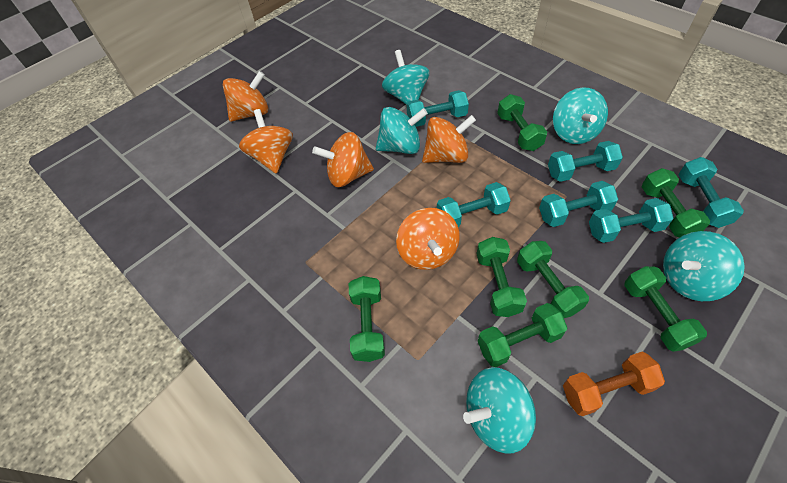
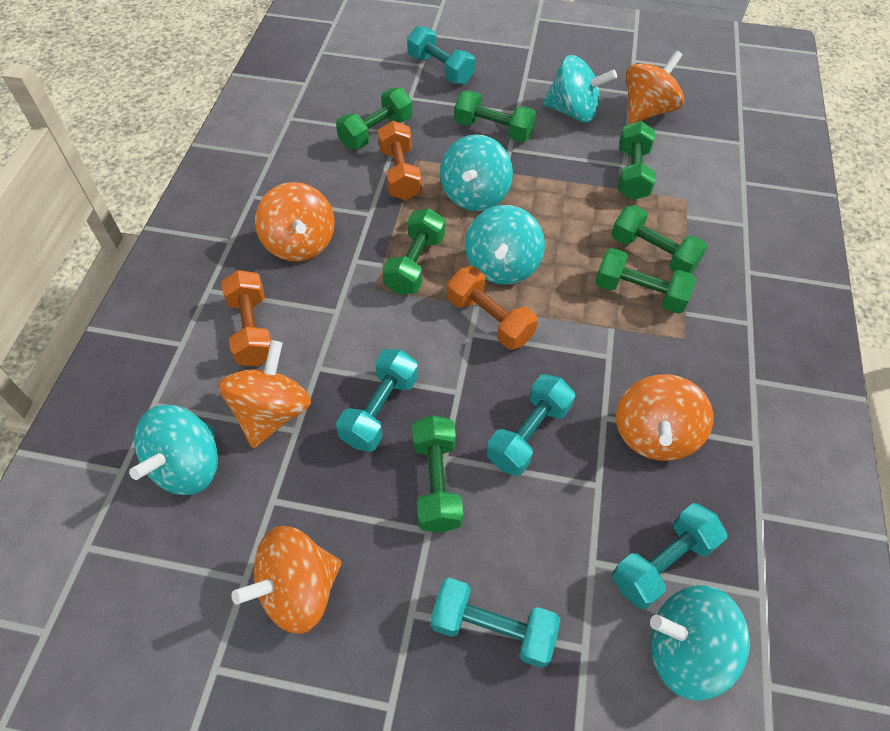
orange dumbbell: [563,352,665,416] = 1 -> [221,270,272,367] [378,121,422,200] [447,266,538,350] = 3
turquoise dumbbell: [407,90,469,127] [437,182,511,227] [539,181,618,227] [548,141,623,182] [589,198,674,243] [679,157,744,228] = 6 -> [336,349,418,452] [407,26,475,84] [430,578,560,668] [487,374,575,476] [612,503,727,609] = 5

